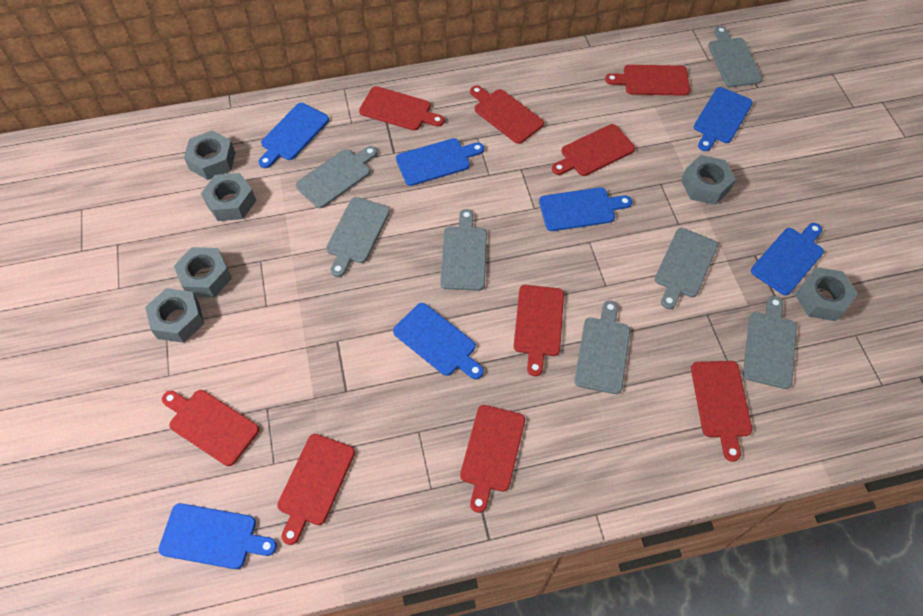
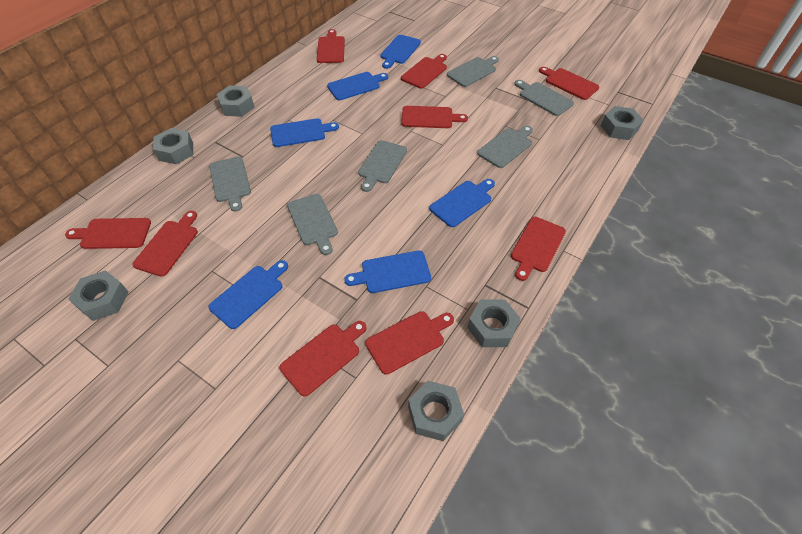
blue cutting board: [158,503,277,569] [259,103,329,168] [393,303,484,379] [396,138,484,186] [539,187,632,231] [694,87,753,151] [751,223,824,295] = 7 -> [208,260,288,329] [270,118,339,147] [327,72,388,100] [344,251,431,293] [380,35,421,69] [429,179,495,227] = 6
grey cutting board: [296,146,377,208] [326,197,390,277] [440,209,487,291] [575,300,630,394] [655,228,718,309] [708,26,762,87] [743,296,797,389] = 7 -> [209,157,251,212] [287,194,338,255] [358,140,407,192] [447,56,499,87] [477,126,533,168] [514,80,574,116] = 6

